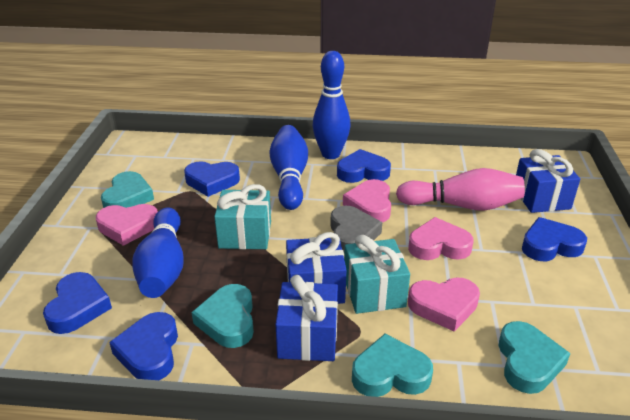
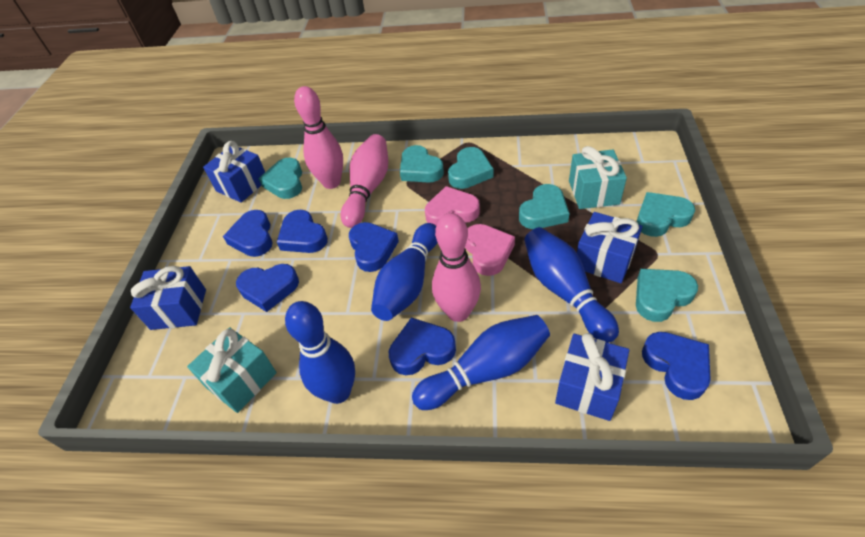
blue bowling pin: [132,208,184,298] [269,125,308,210] [313,51,351,159] = 3 -> [285,301,355,404] [371,223,438,321] [412,315,550,410] [524,227,619,343] = 4
blue gift: [275,275,338,361] [286,232,347,304] [516,149,580,213] = 3 -> [130,266,206,330] [203,141,265,203] [555,333,629,421] [577,212,642,283] = 4
blue heart: [43,272,112,334] [109,312,178,380] [184,161,240,197] [337,149,391,183] [522,217,587,261] = 5 -> [223,210,273,257] [236,264,299,312] [277,210,328,253] [349,222,399,272] [388,318,456,375] [642,332,711,400] = 6
grey heart: [330,206,382,254] = 1 -> none = 0
pink bowling pin: [396,168,525,211] = 1 -> [294,86,343,189] [341,134,388,228] [432,213,481,322] = 3
pink heart: [96,204,158,246] [343,179,391,222] [408,217,474,260] [408,277,480,332] = 4 -> [425,186,480,226] [465,224,515,276] = 2
turquoise heart: [101,171,154,208] [192,284,254,348] [352,334,433,397] [499,321,571,394] = 4 -> [258,158,302,199] [400,145,444,183] [448,147,493,189] [519,184,570,229] [636,269,698,322] [637,192,695,237] = 6

